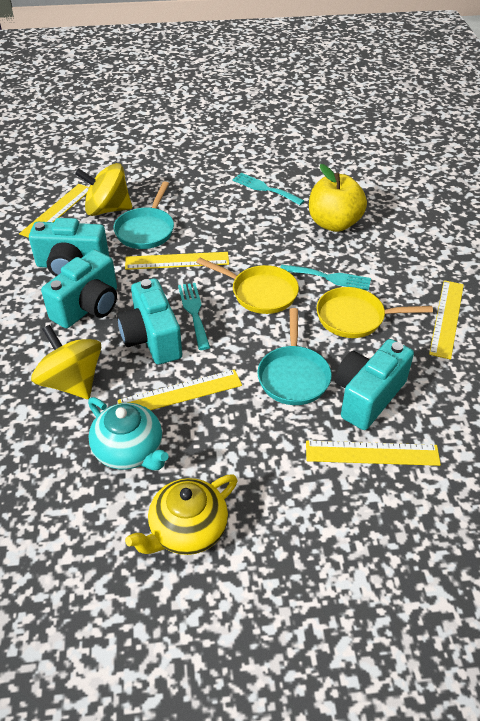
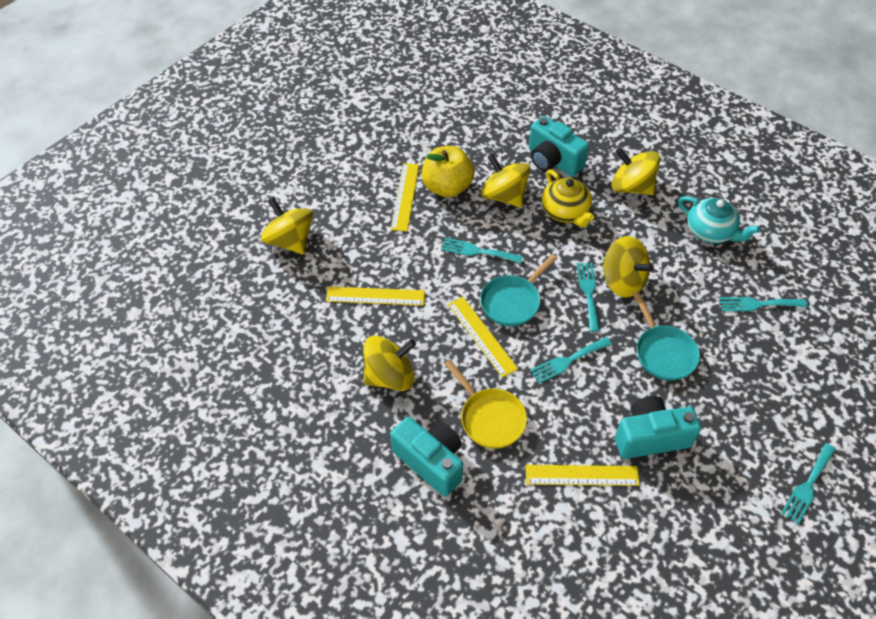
turquoise camera: [29,218,109,276] [41,250,117,328] [117,278,182,365] [335,339,414,430] = 4 -> [390,417,463,497] [529,116,589,177] [615,396,701,459] = 3
turquoise fork: [178,283,210,350] [233,173,305,205] [280,265,371,291] = 3 -> [441,238,523,264] [530,337,612,383] [577,263,600,332] [719,297,807,311] [781,443,836,524] = 5
yellow pan: [196,258,299,314] [316,287,433,338] = 2 -> [444,360,527,449] = 1
yellow ruler: [19,184,89,238] [118,369,242,410] [125,252,229,270] [306,441,441,466] [429,280,464,360] = 5 -> [326,286,425,306] [391,163,419,232] [448,297,518,378] [526,465,640,486] = 4
yellow spinning top: [31,325,101,399] [75,163,132,216] = 2 -> [261,197,313,255] [363,336,416,391] [481,154,531,208] [602,236,654,298] [611,147,660,195] = 5

